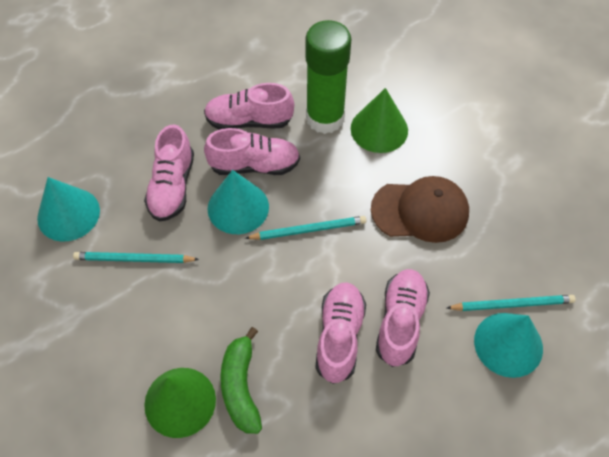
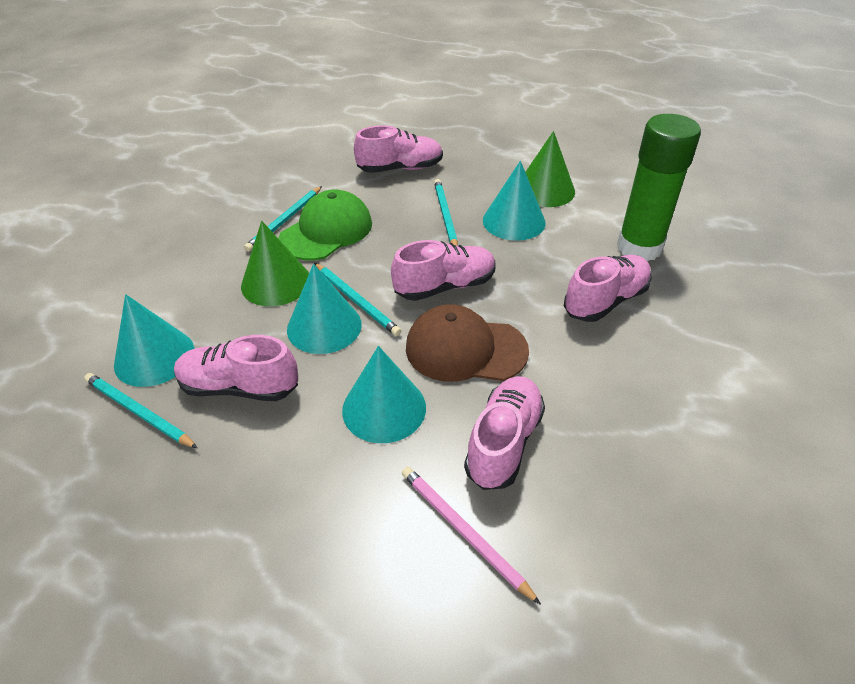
green banana: [220,327,262,434] = 1 -> none = 0
green cap: none = 0 -> [278,190,372,260] = 1
pink pencil: none = 0 -> [402,467,541,605] = 1
turquoise cone: [37,177,100,242] [208,170,269,234] [474,313,543,378] = 3 -> [114,294,194,387] [287,264,362,354] [342,346,426,443] [483,161,546,241] = 4
turquoise pencil: [73,252,199,263] [245,216,366,240] [447,295,576,311] = 3 -> [84,373,198,448] [244,186,322,252] [314,263,401,336] [434,179,458,246] = 4

